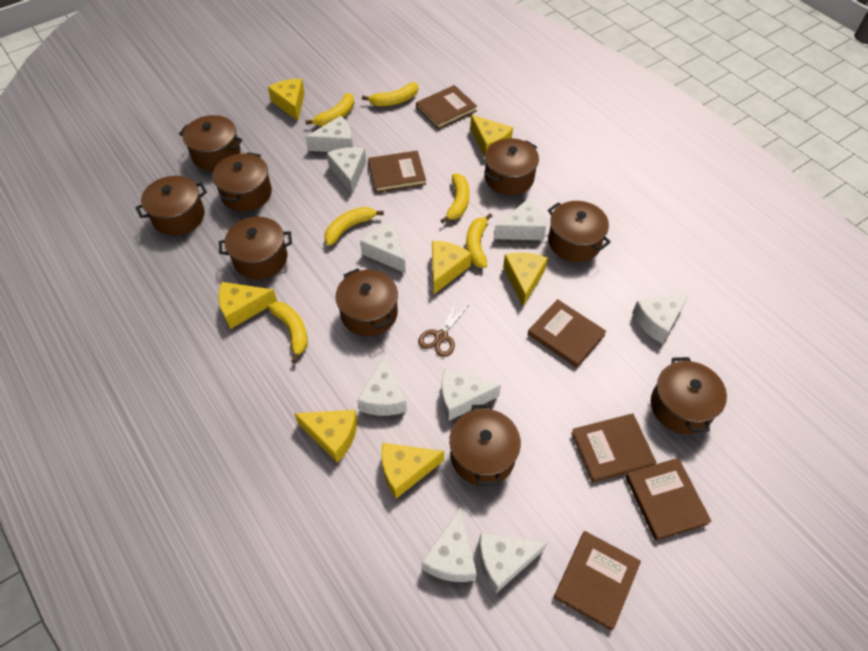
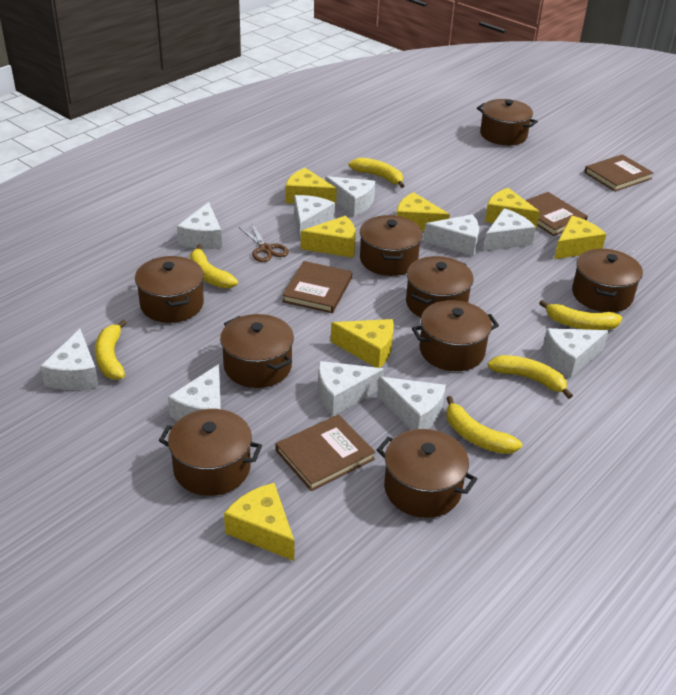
brown book: [368,151,426,193] [416,85,477,129] [528,299,607,368] [554,531,641,631] [571,413,656,483] [625,458,712,541] = 6 -> [276,414,375,491] [282,261,352,313] [525,192,588,236] [584,154,654,192] = 4
white cheese: [305,116,353,152] [327,147,366,195] [357,354,407,416] [360,222,406,273] [422,508,477,582] [441,368,501,421] [479,533,548,593] [494,199,546,240] [632,294,689,344] = 9 -> [40,329,99,390] [168,364,221,421] [177,202,222,249] [294,195,335,241] [318,361,384,416] [325,176,375,216] [377,377,446,430] [423,214,479,256] [483,208,536,251] [542,328,608,378] = 10

